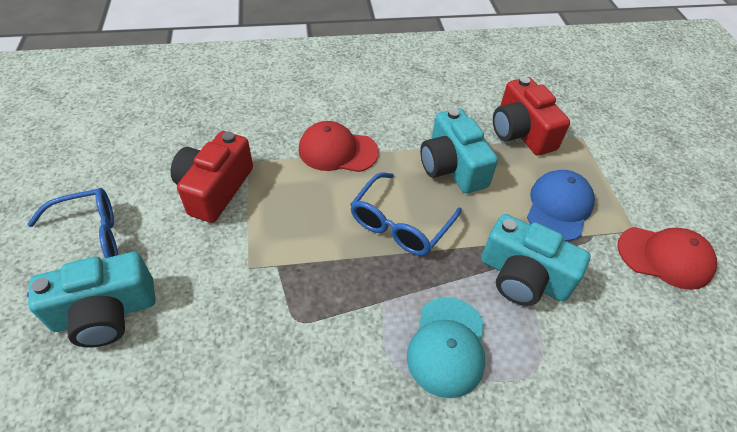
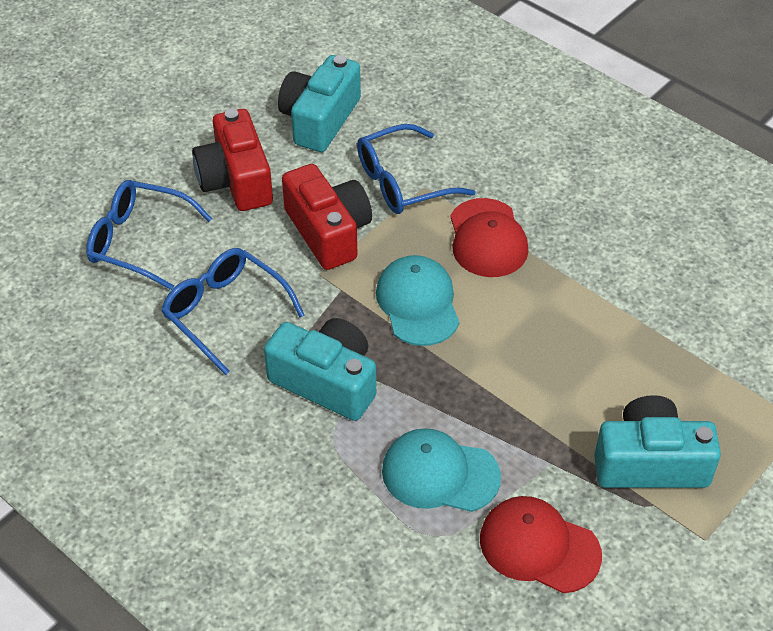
blue cap: [527,170,595,241] = 1 -> none = 0
blue glasses: [27,188,118,297] [350,172,462,256] = 2 -> [86,180,212,290] [161,248,305,375] [357,124,476,214] = 3
turquoise cap: [407,297,485,398] = 1 -> [376,255,459,346] [382,428,501,512] = 2

